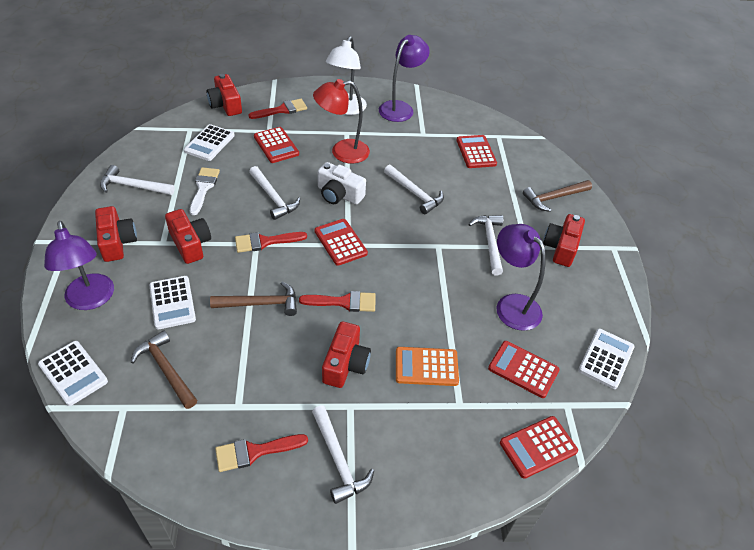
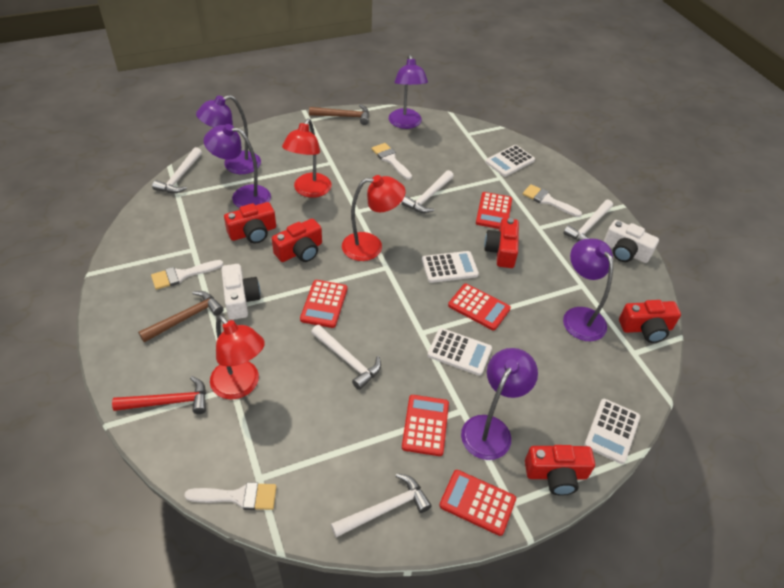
brown hammer: [131,330,197,409] [210,281,297,316] [523,180,592,212] = 3 -> [138,291,224,342] [309,104,369,125] = 2
orange calculator: [396,347,459,386] = 1 -> none = 0
purple lamp: [44,221,114,310] [379,35,430,122] [496,224,546,331] = 3 -> [196,95,261,174] [204,124,271,208] [389,54,428,129] [461,348,538,460] [563,239,613,341] = 5
red brush: [215,434,308,472] [235,232,307,253] [249,99,307,119] [299,291,376,312] = 4 -> none = 0
red hammer: none = 0 -> [112,376,206,414] = 1
red lamp: [313,79,370,163] = 1 -> [210,315,265,399] [282,119,332,198] [342,175,406,261] = 3
white brush: [190,167,220,215] = 1 -> [151,260,223,290] [184,482,277,510] [372,143,412,180] [523,184,582,217] = 4
white camera: [318,162,366,204] = 1 -> [221,264,261,320] [604,220,659,263] = 2
white lamp: [326,36,367,115] = 1 -> none = 0

